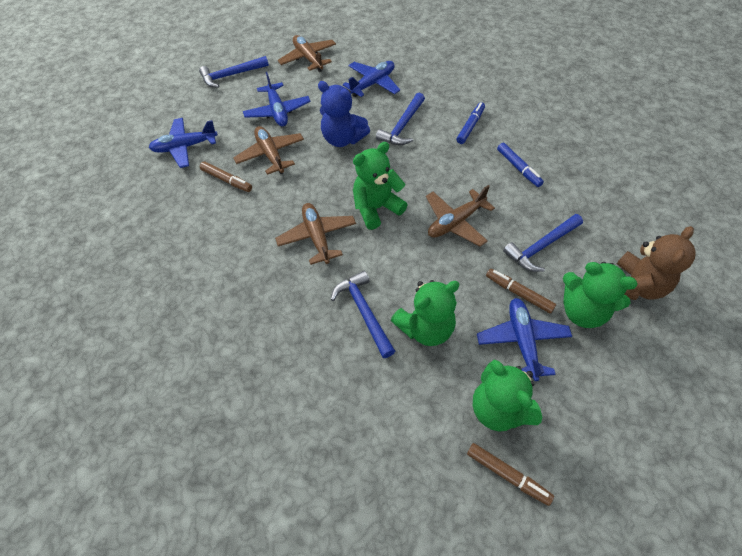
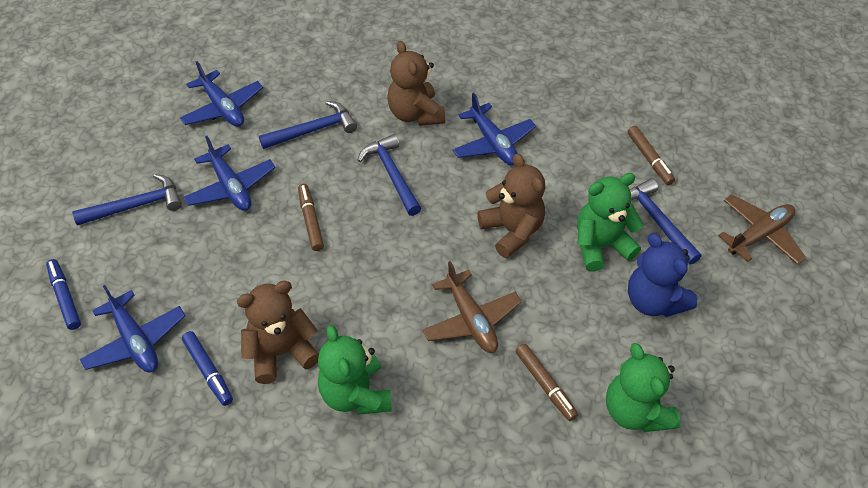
brown plane: [233,126,304,175] [275,203,356,265] [278,35,336,72] [426,185,495,247] = 4 -> [422,261,522,353] [718,194,806,264] = 2
brown teddy bear: [617,226,695,300] = 1 -> [237,281,319,384] [387,41,445,126] [477,153,545,258] = 3
green teddy bear: [353,142,408,230] [391,280,460,346] [473,360,543,432] [563,262,637,328] = 4 -> [318,325,392,415] [577,173,644,272] [606,343,680,432] = 3

